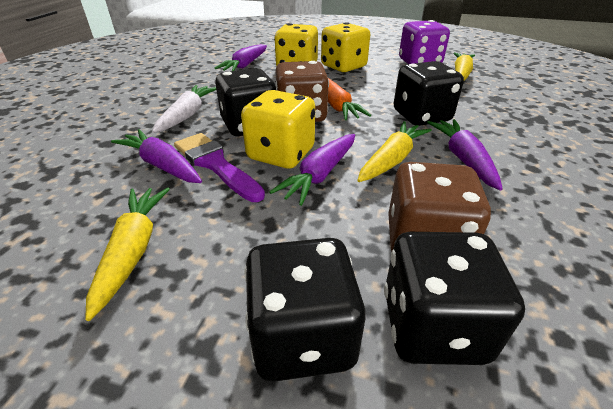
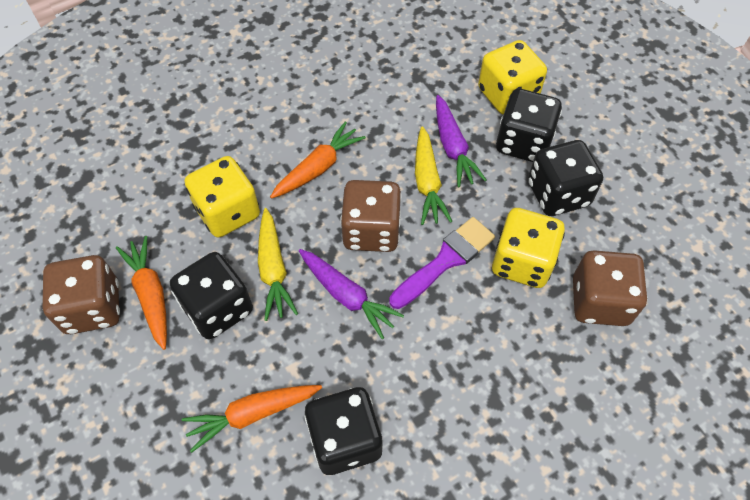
brown dice: [276,61,329,122] [388,162,491,252] = 2 -> [42,255,120,334] [340,180,402,252] [573,250,647,326] = 3
orange carrot: [328,78,371,120] = 1 -> [116,236,167,350] [182,385,322,453] [270,121,366,199] = 3
purple carrot: [111,129,202,183] [215,44,267,71] [269,134,355,206] [427,119,503,190] = 4 -> [299,249,404,339] [436,95,486,187] = 2
purple dice: [399,20,450,64] = 1 -> none = 0
white carrot: [152,85,216,133] = 1 -> none = 0
yellow carrot: [85,187,170,321] [357,121,432,182] [453,52,475,81] = 3 -> [258,208,298,321] [415,126,452,225] = 2

